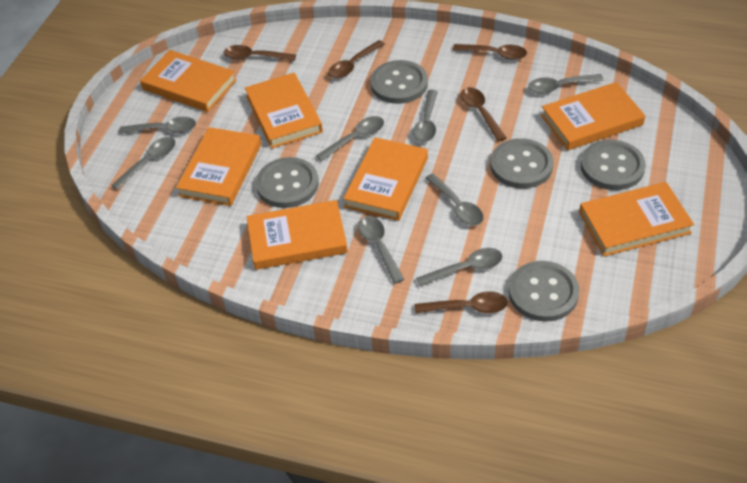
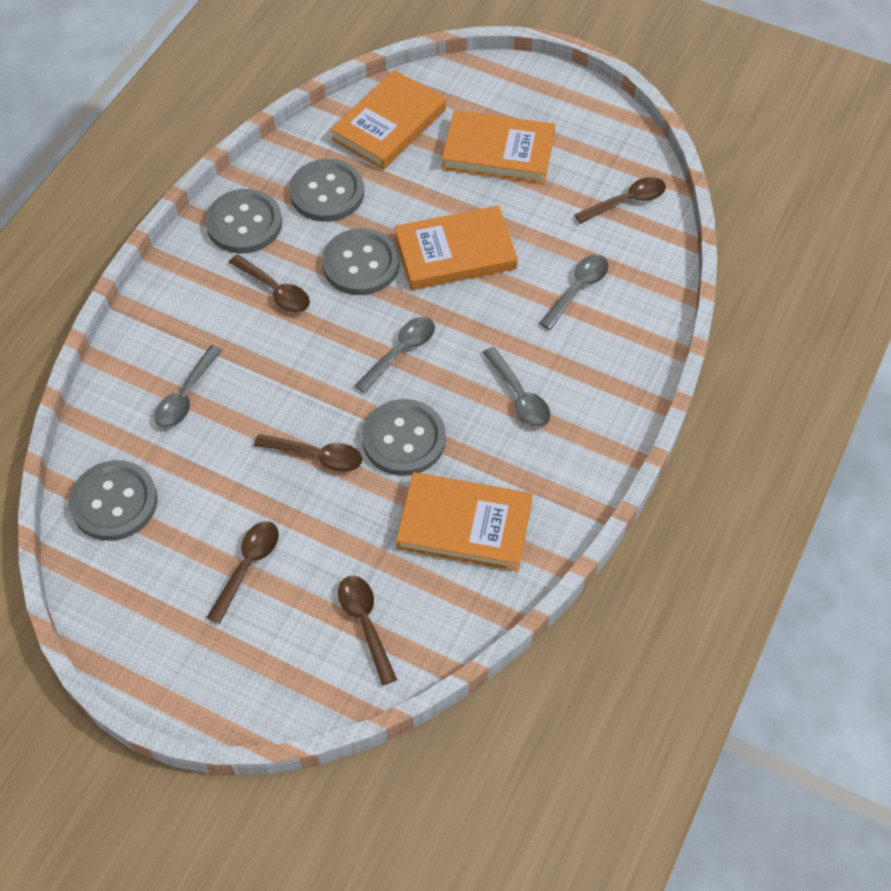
grey spoon: [111,137,176,190] [119,117,196,134] [316,116,384,161] [358,216,405,284] [413,90,438,142] [416,248,503,287] [425,173,483,226] [528,74,604,94] = 8 -> [154,345,222,428] [355,317,435,393] [483,347,550,427] [540,255,609,330] = 4
orange book: [140,50,237,112] [176,127,261,206] [245,73,323,149] [247,200,348,270] [343,137,428,221] [541,82,645,150] [579,182,694,256] = 7 -> [331,70,446,170] [394,206,518,290] [396,472,533,572] [442,110,555,184] = 4

